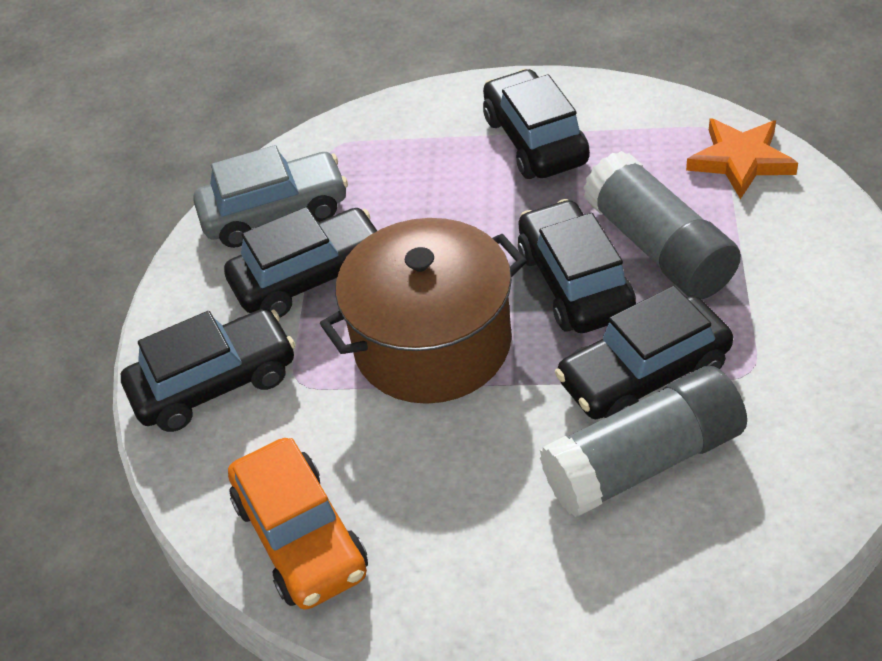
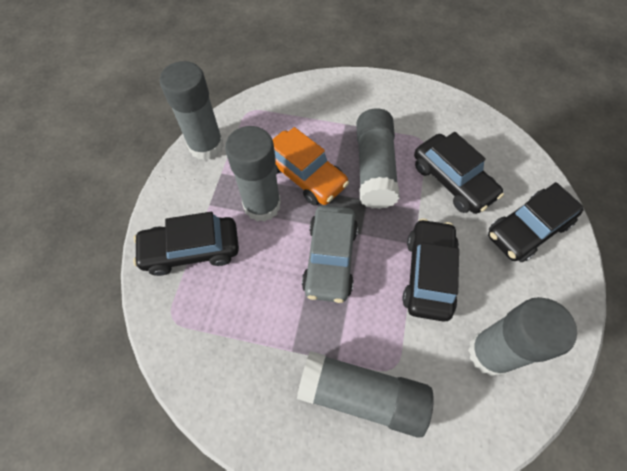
black car: [121,309,295,432] [224,207,377,318] [483,69,590,179] [518,199,636,333] [555,286,733,419] = 5 -> [133,212,239,276] [402,218,459,322] [414,132,504,214] [488,182,583,262] = 4
brown pot: [320,218,527,404] = 1 -> none = 0
grey glue stick: [540,366,747,518] [583,151,741,299] = 2 -> [160,61,224,160] [225,126,281,222] [297,351,434,438] [356,108,400,209] [468,297,577,376] = 5
orange star: [686,118,798,199] = 1 -> none = 0

